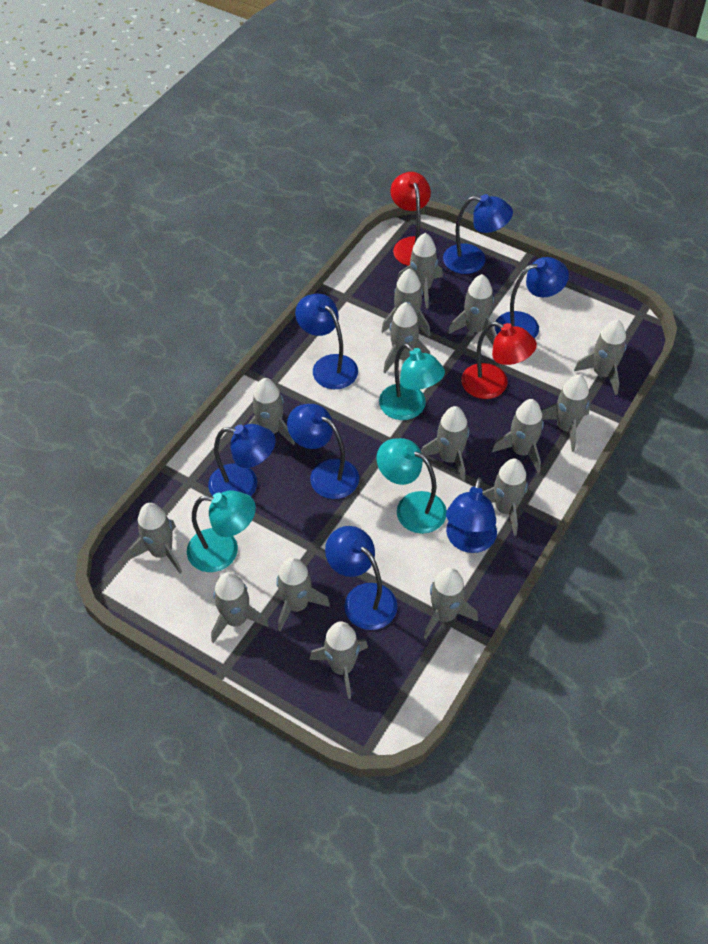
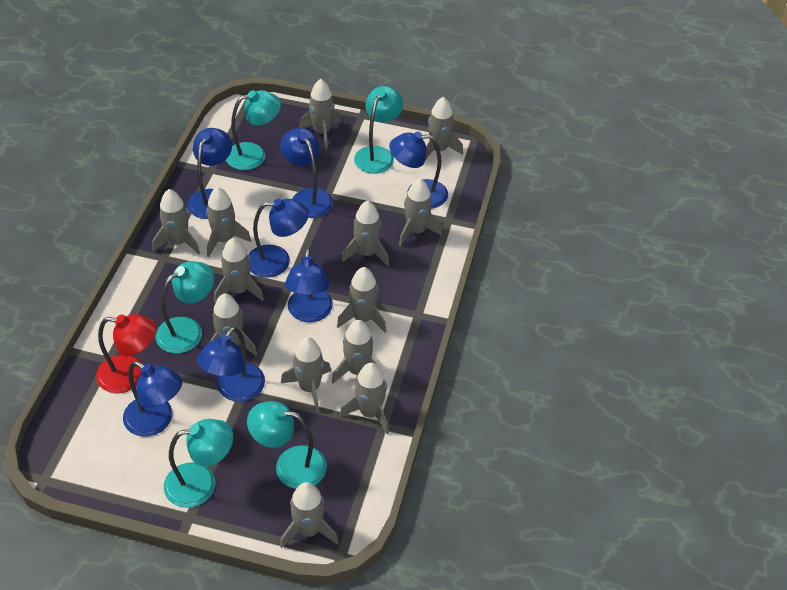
grey rocket: [129,503,182,573] [211,572,269,643] [248,378,295,446] [276,557,330,631] [310,621,368,699] [381,268,430,337] [383,302,430,373] [396,233,443,309] [421,406,469,481] [424,568,478,639] [448,274,495,345] [483,459,528,536] [492,399,544,473] [541,375,590,452] [574,319,626,395] = 15 -> [152,189,200,254] [206,187,251,257] [210,293,257,356] [214,238,264,303] [280,482,339,548] [281,337,331,412] [299,79,341,149] [332,320,383,383] [337,267,387,333] [340,363,389,434] [342,201,389,266] [399,178,443,246] [425,97,463,160] = 13
red lamp: [390,172,431,266] [461,322,537,399] = 2 -> [96,314,157,393] = 1
turquoise lamp: [187,490,256,572] [377,438,446,534] [379,343,445,420] = 3 -> [155,261,214,353] [164,419,233,508] [226,90,281,170] [247,401,327,489] [354,86,403,174] = 5

